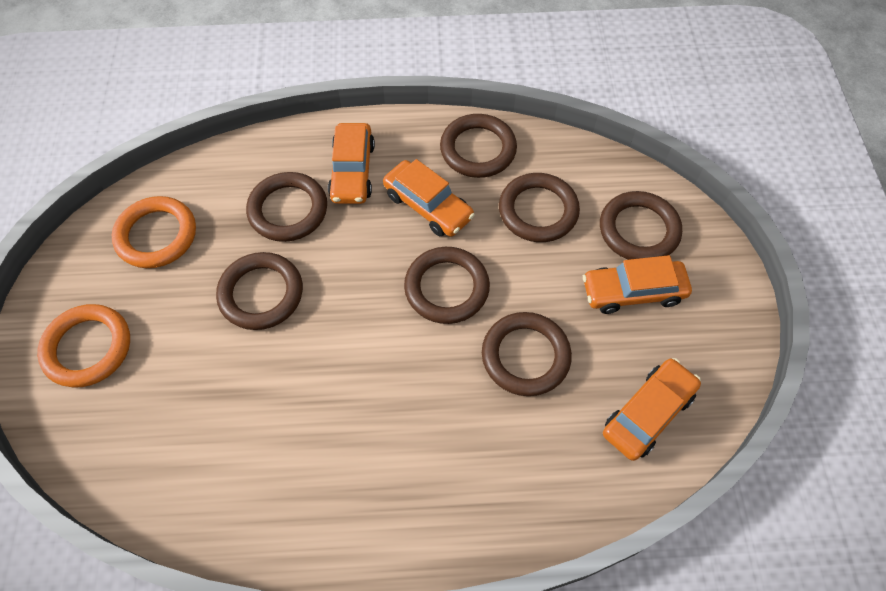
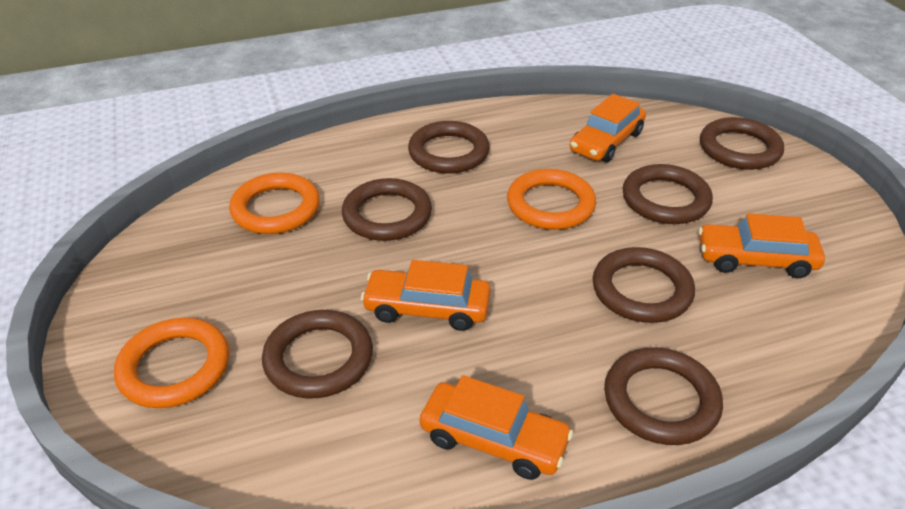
orange ring: [37,304,130,387] [112,196,196,268] = 2 -> [114,318,229,408] [229,173,320,234] [507,169,596,230] = 3

